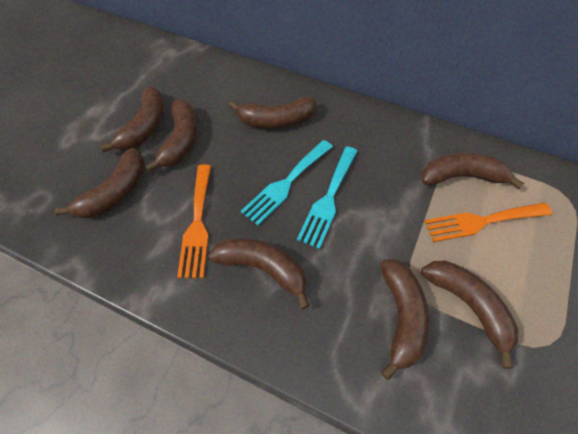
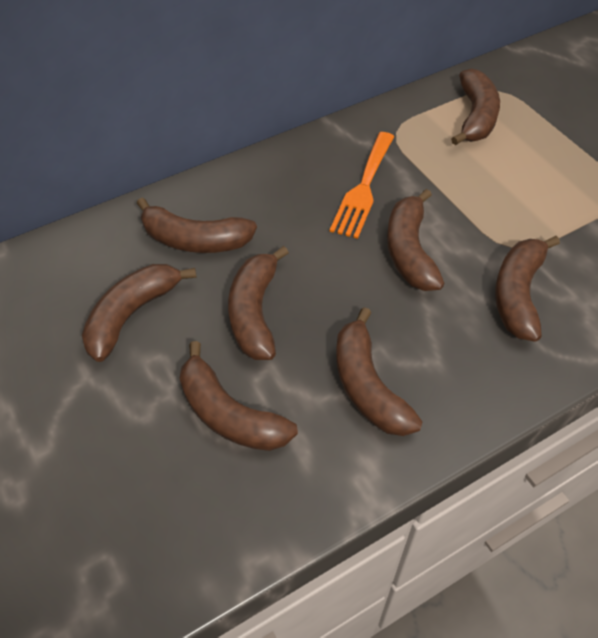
orange fork: [177,165,211,278] [424,203,552,242] = 2 -> [330,132,395,239] = 1
turquoise fork: [241,140,333,226] [297,146,358,249] = 2 -> none = 0

